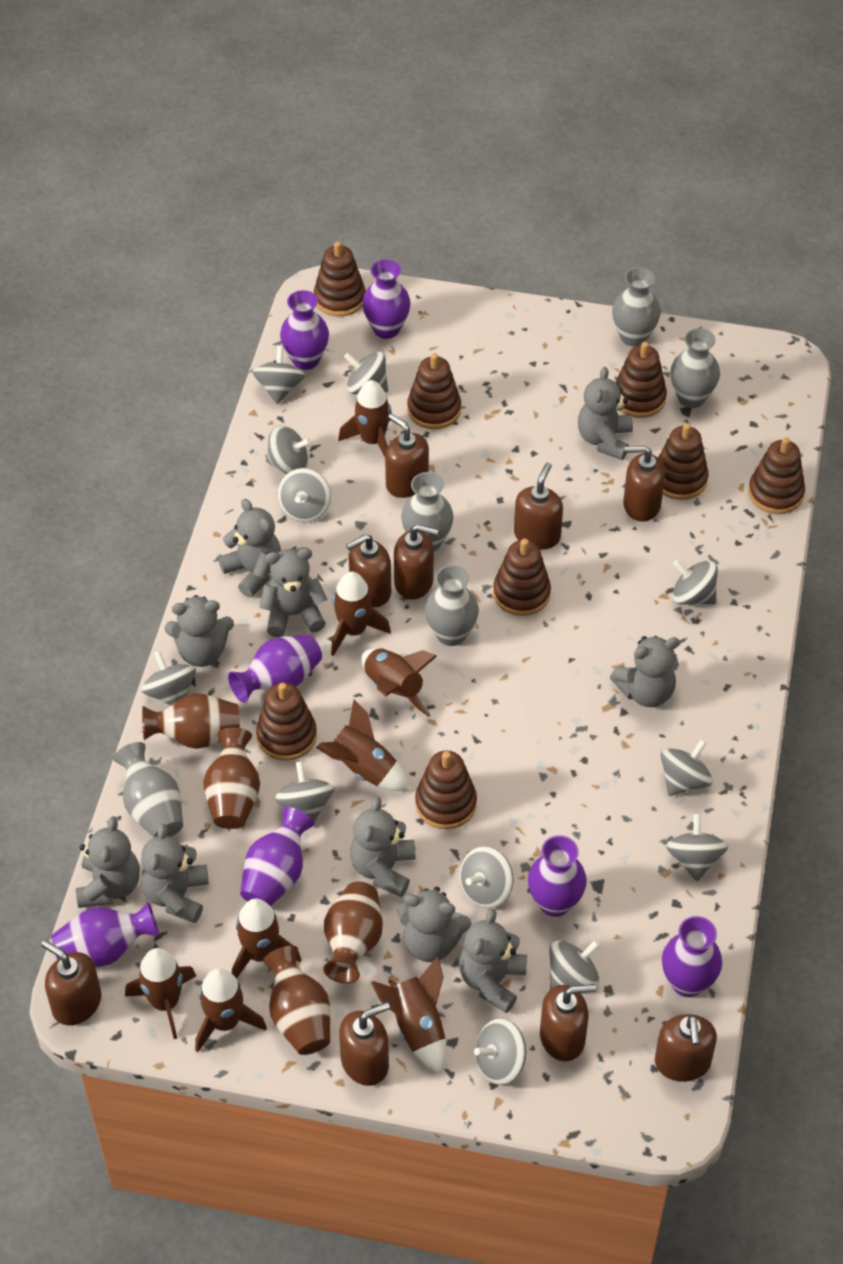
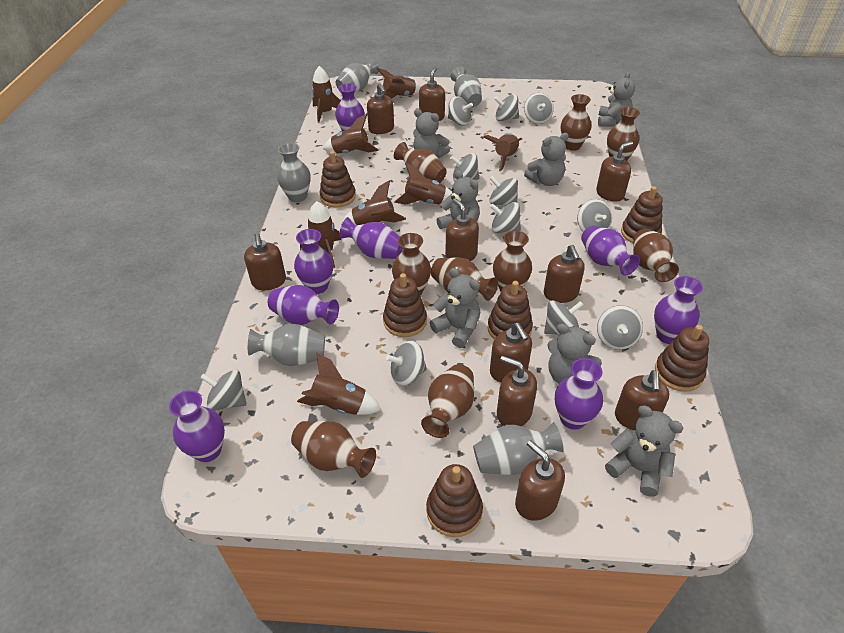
brown soap dispenser: [41,940,101,1026] [339,1002,390,1086] [346,534,391,607] [385,414,429,498] [394,524,439,600] [514,463,563,550] [540,984,596,1061] [623,446,665,522] [655,1014,717,1082] = 9 -> [244,233,286,290] [367,84,394,134] [419,67,445,121] [445,198,479,261] [490,323,532,382] [497,356,537,426] [515,440,565,521] [544,245,585,303] [596,141,633,202] [615,370,669,430] = 10
brown stacking toy: [256,683,317,761] [314,241,366,317] [407,353,461,429] [415,751,477,829] [493,539,551,616] [615,342,667,418] [658,423,708,500] [748,437,805,514] = 8 -> [319,151,356,208] [383,273,427,337] [426,464,483,537] [488,281,533,340] [621,186,663,243] [655,325,709,392] = 6
brown vase: [142,693,240,749] [203,727,260,829] [263,946,330,1055] [323,882,383,983] = 4 -> [291,421,376,478] [392,233,431,295] [394,142,447,183] [421,364,474,438] [431,257,498,301] [493,230,532,291] [561,94,592,151] [607,107,640,161] [633,228,679,282] = 9
grey spinning top: [141,650,196,706] [253,346,305,404] [266,425,311,474] [275,761,334,822] [278,468,331,522] [344,352,388,394] [460,846,513,908] [474,1018,526,1085] [549,940,600,989] [660,739,713,796] [666,814,728,881] [672,560,718,605] = 12 -> [200,370,247,411] [386,340,427,386] [448,96,473,126] [450,153,479,182] [489,176,518,205] [490,202,521,233] [494,94,519,121] [524,93,554,124] [544,300,584,334] [577,199,612,232] [597,305,643,350] = 11
grey teddy bear: [76,816,140,908] [141,824,209,923] [165,595,234,667] [218,499,281,598] [260,548,327,637] [350,797,415,897] [397,887,471,962] [459,909,527,1013] [578,367,633,460] [610,636,680,707] = 10 -> [413,109,450,159] [430,268,480,348] [437,170,480,229] [524,133,569,186] [548,324,602,384] [598,72,635,127] [605,405,684,497] = 7
purple vase: [51,902,159,967] [228,634,322,702] [240,807,314,906] [280,290,329,370] [362,259,411,339] [528,835,587,917] [662,916,722,997] = 7 -> [169,390,225,462] [268,285,339,325] [294,229,333,294] [335,83,365,131] [339,217,403,259] [555,358,603,430] [581,226,640,276] [654,276,703,344] = 8

